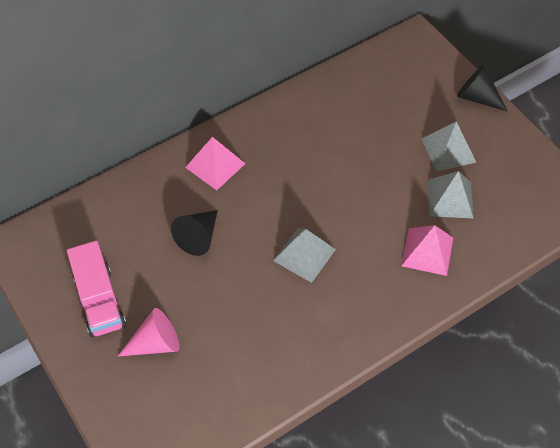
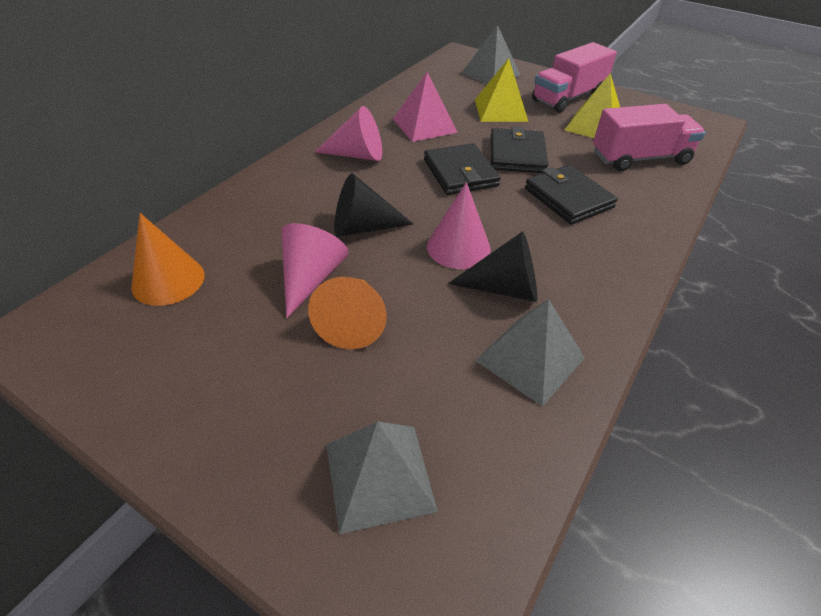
black wallet: none = 0 -> [424,143,501,195] [490,126,548,173] [525,165,618,224] = 3
orange cone: none = 0 -> [131,213,204,306] [308,277,387,349] = 2
pink cone: [118,308,179,356] = 1 -> [281,223,349,318] [315,106,382,161] [427,182,491,269] = 3
pink pyramid: [185,137,246,190] [401,225,453,276] = 2 -> [393,72,458,142] = 1
pink truck: [67,240,126,337] = 1 -> [532,42,617,113] [593,104,706,171] = 2
yellow pyramid: none = 0 -> [475,58,528,122] [565,73,620,138] = 2

